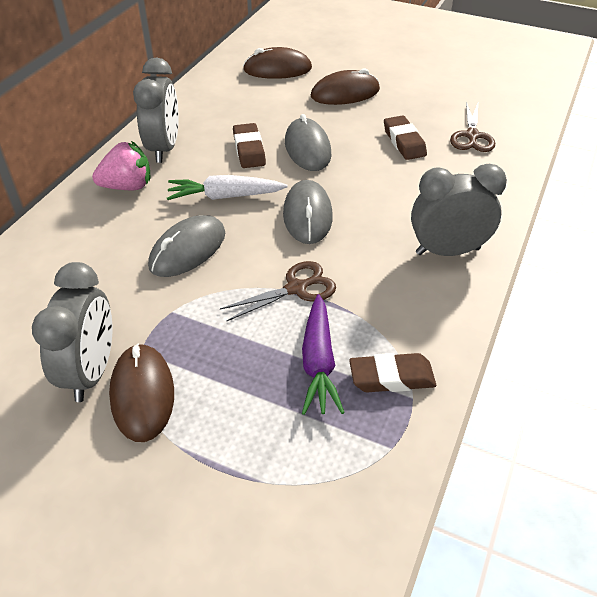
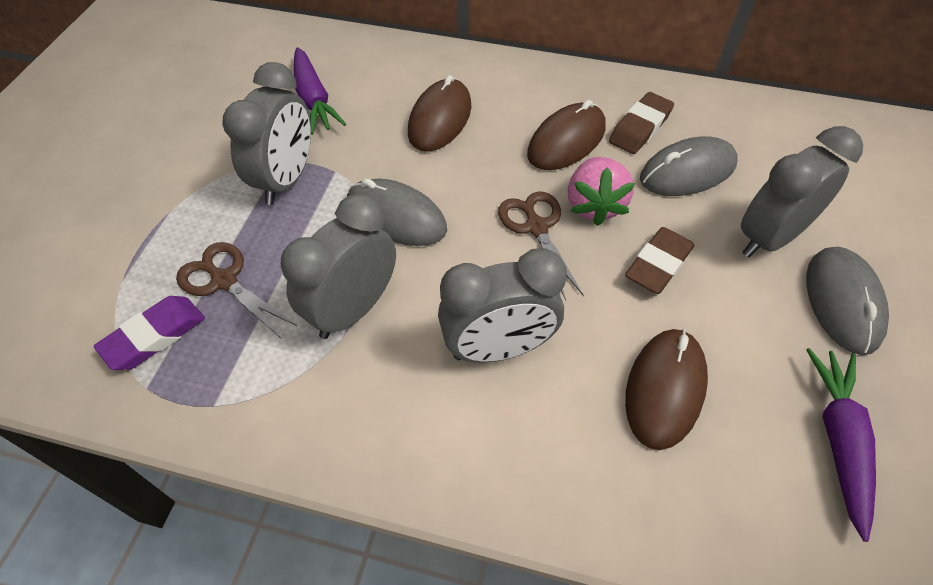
brown eraser: [233,123,266,168] [349,353,436,392] [384,115,427,160] = 3 -> [609,92,674,154] [625,227,695,294] = 2
grey clock: [32,262,112,402] [133,58,179,163] [411,164,507,256] = 3 -> [222,62,311,205] [281,193,396,339] [438,248,567,363] [741,126,863,257] = 4
purple carrot: [302,294,345,415] = 1 -> [294,47,346,135] [806,348,876,542] = 2
purple eraser: none = 0 -> [94,296,205,370] = 1
white carrot: [167,175,287,200] = 1 -> none = 0

